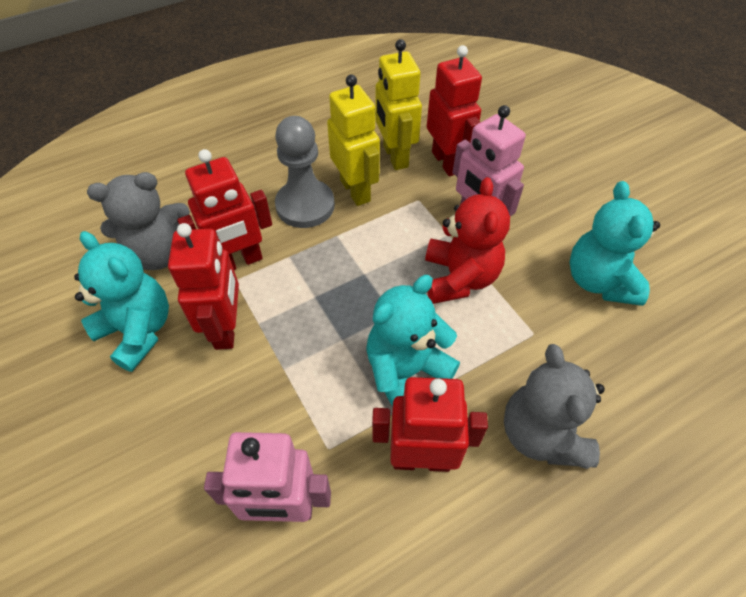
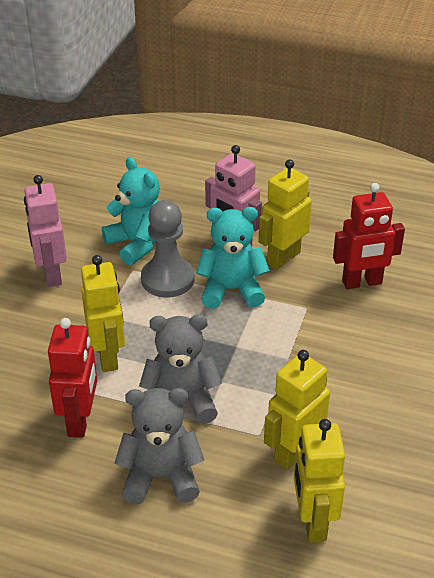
red robot: [168,223,239,350] [177,149,272,270] [372,377,488,472] [427,45,482,176] = 4 -> [48,318,97,438] [333,183,405,289] = 2
red teddy bear: [425,177,510,304] = 1 -> none = 0
turquoise teddy bear: [74,231,169,372] [366,275,460,407] [569,181,660,306] = 3 -> [102,157,160,265] [196,207,270,309] = 2
yellow robot: [327,75,380,206] [375,39,422,170] = 2 -> [81,255,125,372] [258,160,312,270] [264,350,330,470] [294,419,345,542] = 4

